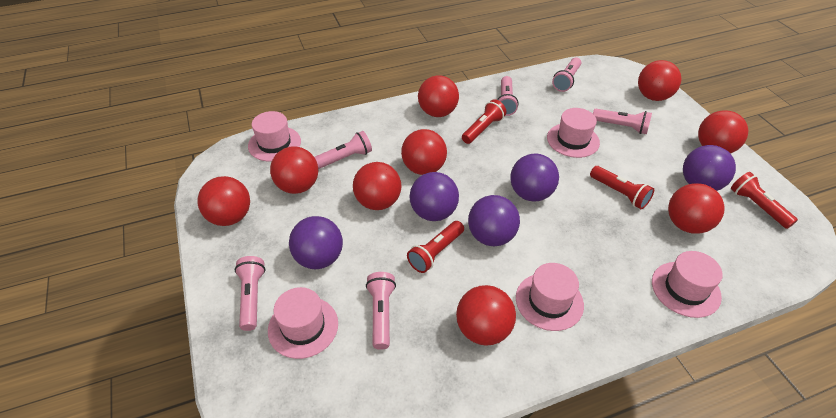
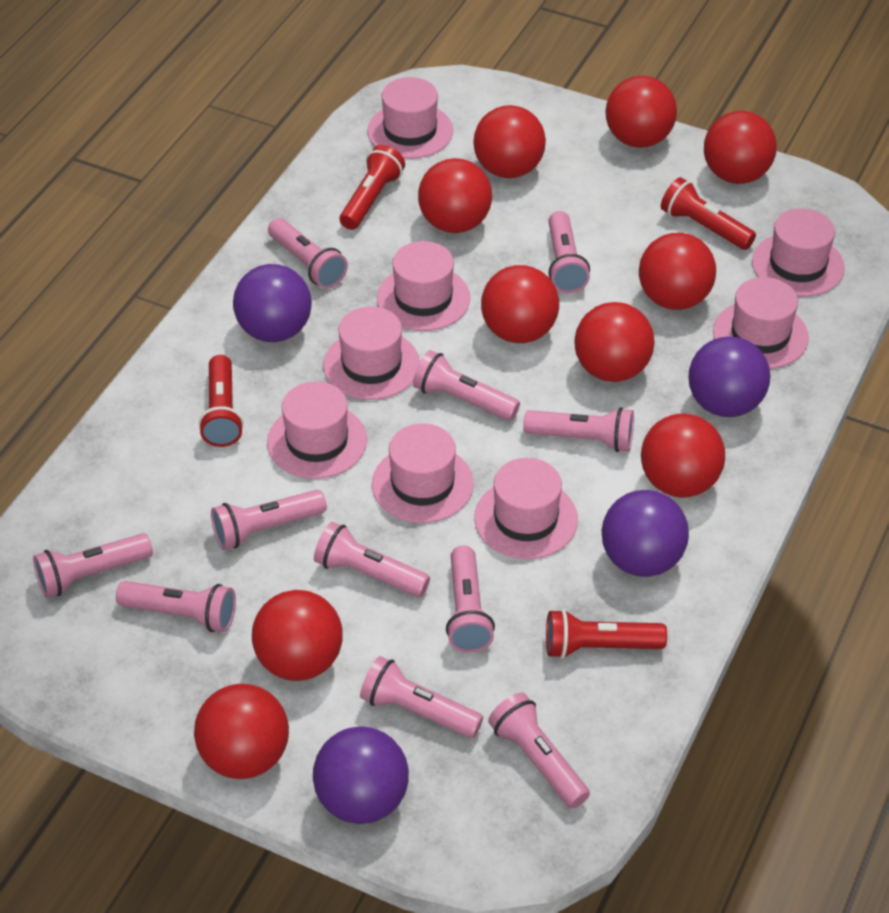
pink flashlight: [235,256,265,331] [314,131,372,169] [366,272,396,350] [497,76,518,116] [552,57,581,92] [593,109,652,134] = 6 -> [33,533,153,598] [116,581,236,632] [211,490,327,550] [268,218,348,289] [314,522,430,597] [360,656,483,738] [413,350,520,421] [446,546,495,653] [488,693,590,809] [523,407,634,452] [548,211,590,293] = 11
pink hat: [248,111,301,162] [268,287,338,359] [516,263,584,331] [547,108,600,158] [652,251,723,318] = 5 -> [267,381,367,479] [323,306,420,400] [367,77,453,159] [372,423,474,523] [377,241,470,331] [474,458,578,559] [713,277,809,369] [752,209,845,297] = 8
purple ball: [289,216,343,269] [410,172,459,221] [468,195,520,246] [510,154,559,201] [683,145,736,191] = 5 -> [233,264,312,342] [313,727,409,824] [601,490,689,577] [688,336,770,417] = 4
red ball: [198,176,250,226] [270,147,318,194] [353,162,401,210] [401,129,447,175] [418,75,459,117] [456,285,516,346] [638,60,681,101] [668,183,725,234] [698,110,748,153] = 9 -> [194,684,289,779] [252,590,343,681] [418,158,492,233] [473,105,546,178] [481,265,559,343] [574,302,655,382] [605,76,677,148] [639,233,716,310] [641,413,725,498] [704,111,777,184] = 10

